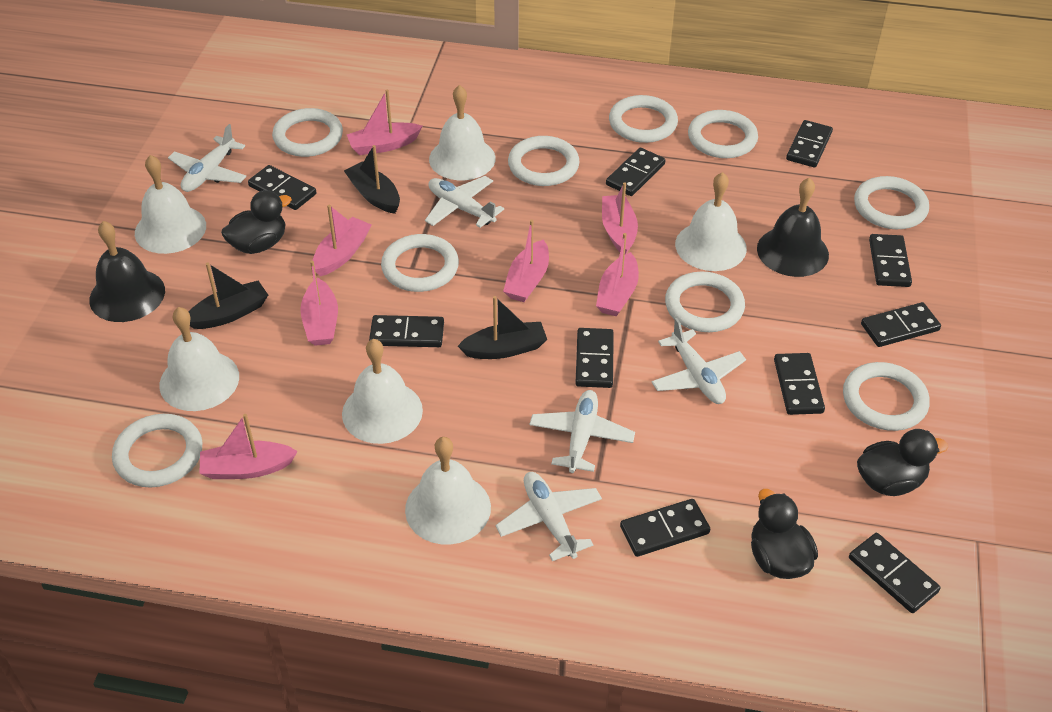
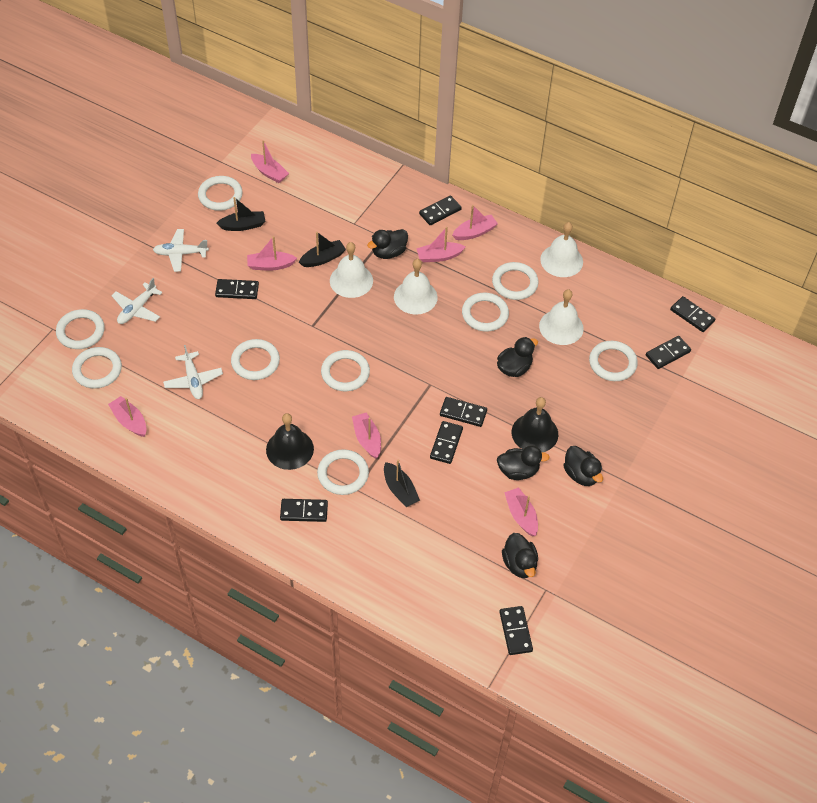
black domino: [248,165,316,210] [369,315,444,347] [575,328,614,388] [606,148,665,196] [620,499,710,557] [774,353,825,415] [786,120,833,167] [849,533,941,613] [861,302,941,347] [869,234,912,287] = 10 -> [215,279,259,299] [280,499,328,522] [419,195,462,225] [430,421,463,464] [440,397,487,427] [500,606,533,655] [646,336,691,369] [670,296,716,332] = 8
black duck: [221,190,292,254] [751,489,818,579] [857,429,948,496] = 3 -> [367,229,408,259] [497,337,538,377] [497,445,550,480] [502,533,538,578] [563,446,603,486] = 5
white bell: [135,155,206,254] [159,307,239,411] [342,339,423,444] [405,437,491,544] [429,85,496,180] [675,172,747,271] = 6 -> [330,242,373,298] [394,259,438,315] [539,289,584,345] [540,222,583,277] = 4
white plane: [168,124,247,192] [425,176,504,228] [495,472,602,561] [530,390,635,473] [651,318,746,404] = 5 -> [112,278,162,324] [153,229,209,272] [163,345,223,399] = 3

